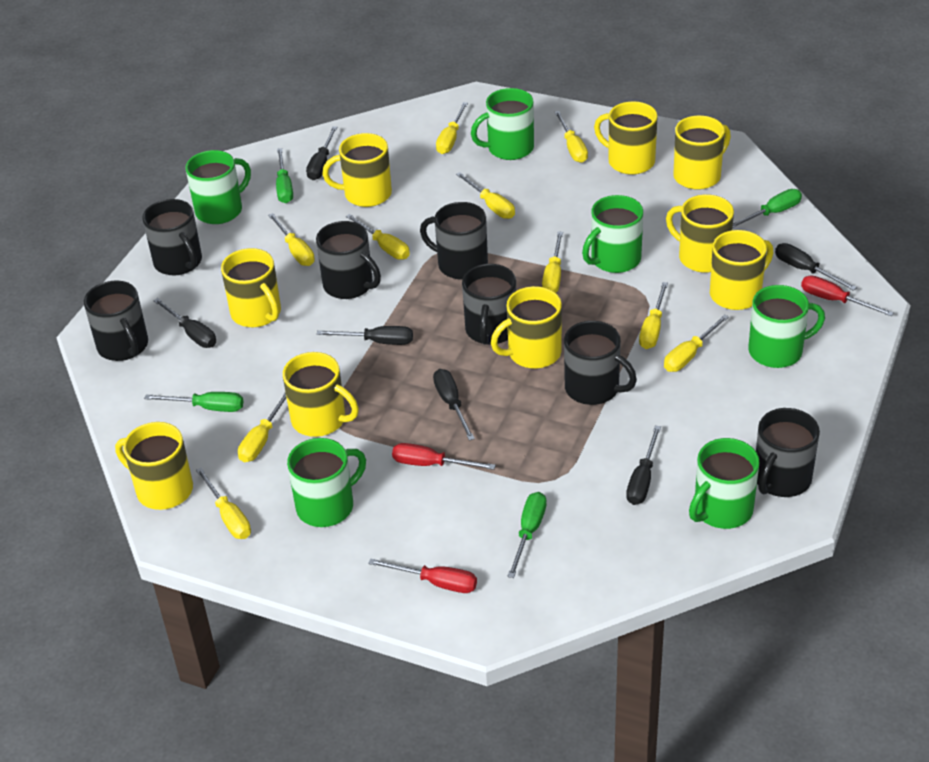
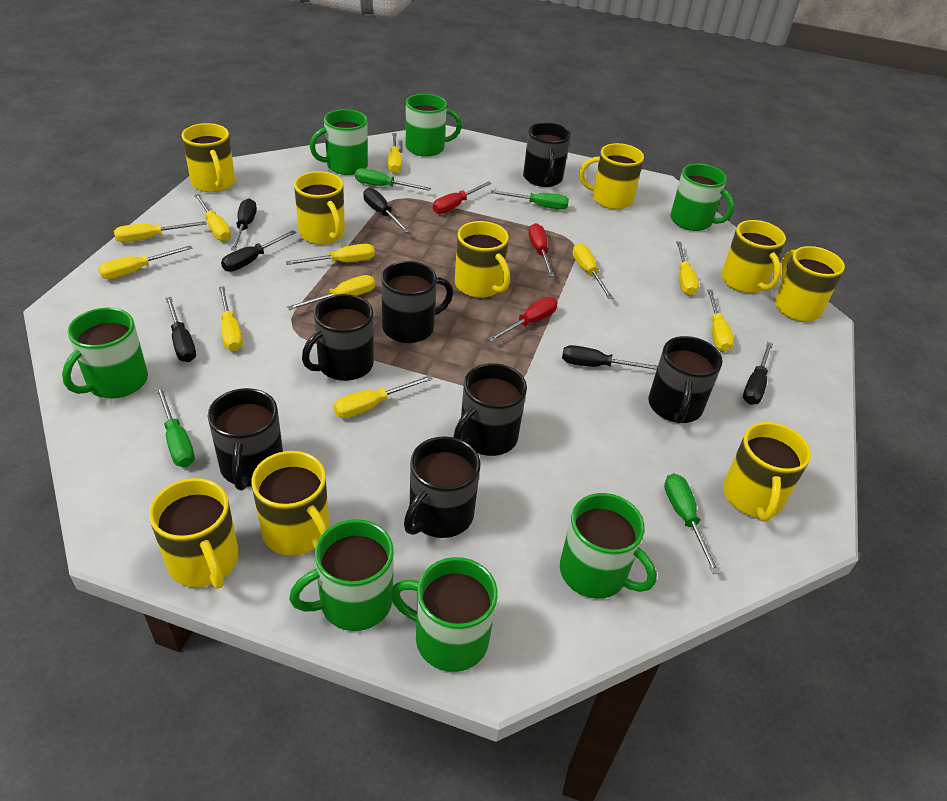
green mug: [186,150,251,224] [287,438,366,527] [471,88,534,160] [582,195,643,273] [689,438,760,529] [748,285,825,368] = 6 -> [62,308,148,399] [289,519,394,631] [310,109,368,175] [390,557,498,672] [406,94,462,157] [560,493,657,599] [670,164,734,231] = 7
yellow screwdriver: [196,468,251,539] [238,392,287,462] [268,213,315,266] [346,214,410,260] [436,102,468,154] [456,172,515,219] [542,232,563,293] [555,111,588,163] [639,282,668,349] [664,314,729,372] = 10 -> [98,245,193,279] [114,221,207,242] [194,194,231,241] [219,286,243,351] [285,244,375,265] [287,275,375,310] [334,375,433,418] [388,133,402,173] [573,243,613,299] [676,241,699,295] [707,290,734,351] = 11

